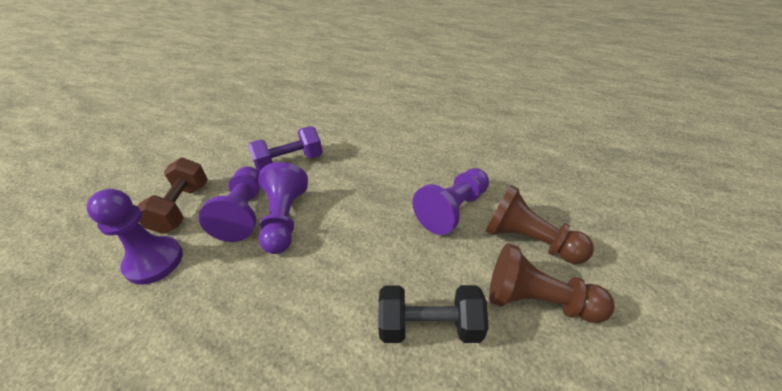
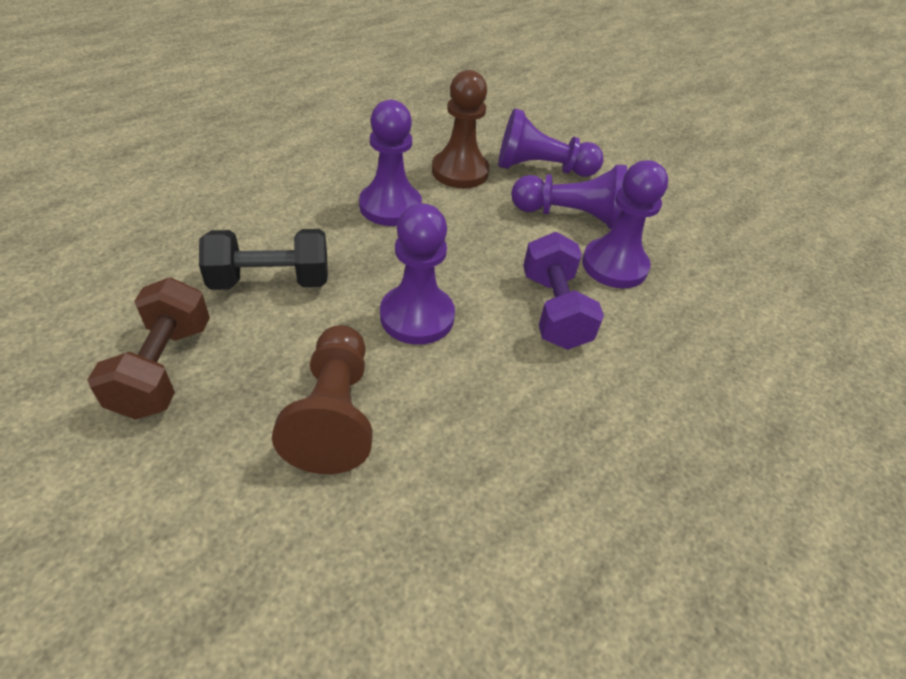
purple pawn: [86,189,183,285] [198,166,260,242] [258,162,308,254] [412,168,489,235] = 4 -> [359,100,422,226] [380,203,455,345] [498,108,604,177] [511,165,627,229] [582,160,668,288] = 5

